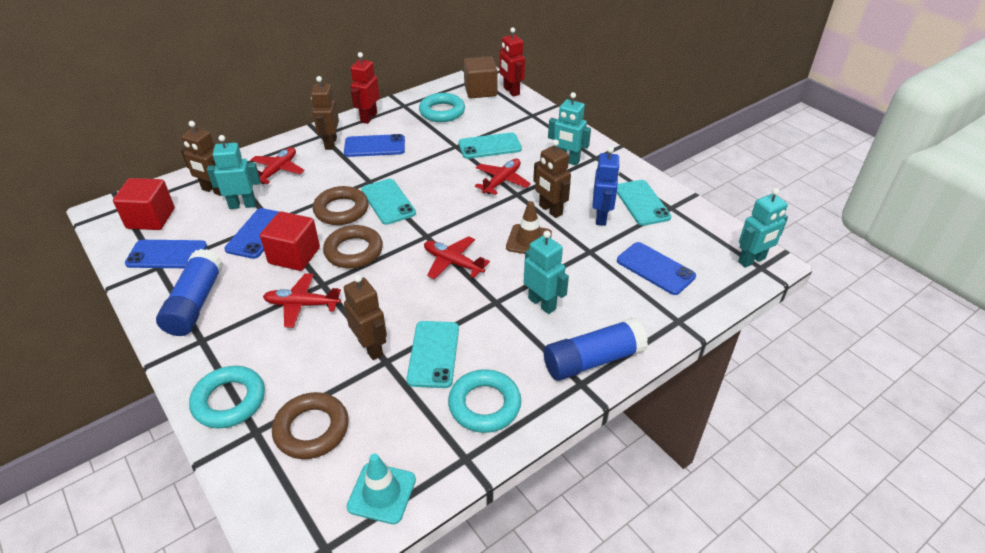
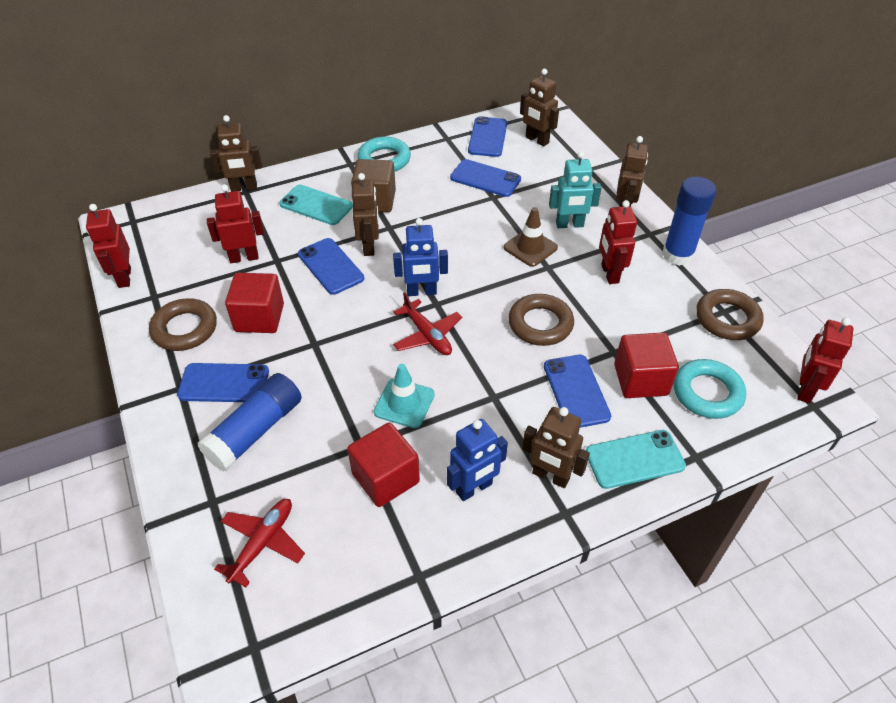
blue phone: [125,240,207,268] [224,208,279,259] [344,134,405,157] [617,242,696,295] = 4 -> [177,363,269,402] [298,238,364,295] [450,159,521,197] [468,116,507,157] [544,355,611,428] = 5
blue robot: [592,146,620,226] = 1 -> [393,218,448,296] [447,419,508,501] = 2
brown robot: [181,121,222,196] [311,76,339,150] [344,274,387,360] [533,139,571,218] = 4 -> [210,115,262,192] [352,173,379,256] [520,69,559,146] [522,407,590,488] [616,136,648,207] = 5
red cube: [113,178,175,230] [260,211,320,271] = 2 -> [225,273,284,333] [347,422,420,507] [614,332,679,398] = 3
red plane: [251,147,305,184] [263,273,341,328] [424,236,490,279] [475,159,531,195] = 4 -> [214,499,305,587] [393,292,462,355] = 2
red robot: [351,52,380,124] [499,27,525,97] = 2 -> [86,204,131,288] [207,184,264,263] [599,200,637,284] [797,318,854,403] = 4
turquoise phone: [362,179,416,225] [406,321,459,388] [459,132,522,159] [617,180,671,226] = 4 -> [279,185,353,225] [586,430,686,489] = 2
turquoise ring: [189,366,265,428] [419,93,465,122] [448,369,521,433] = 3 -> [358,137,411,171] [674,359,746,419] = 2
turquoise robot: [207,135,260,209] [524,231,569,314] [548,92,591,166] [738,188,788,268] = 4 -> [549,151,602,228] = 1

